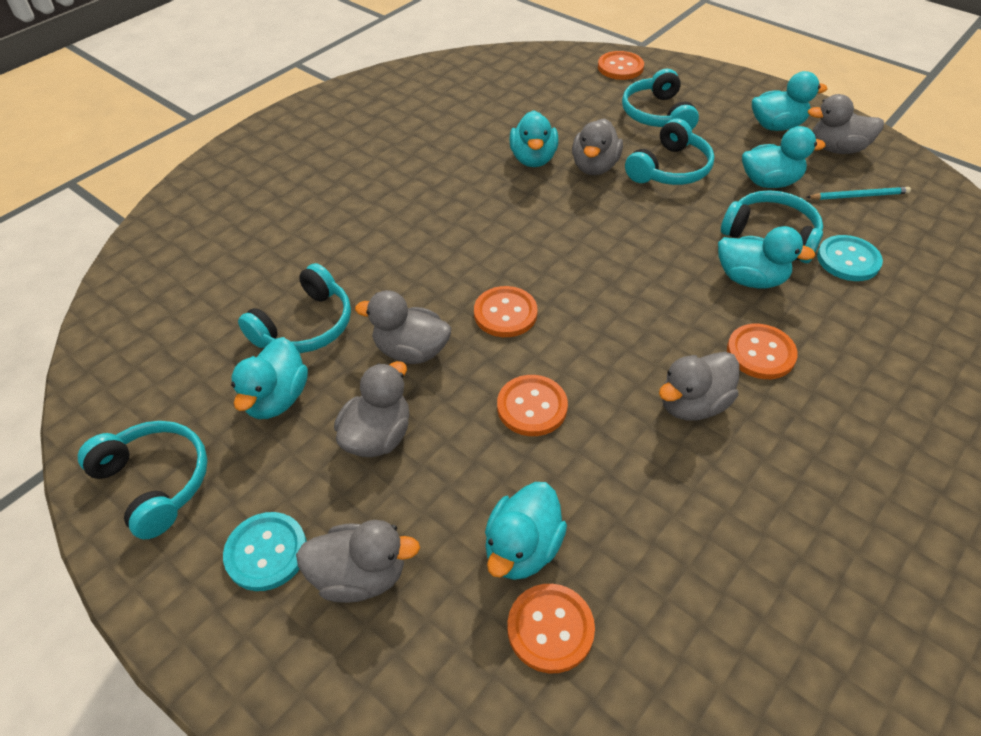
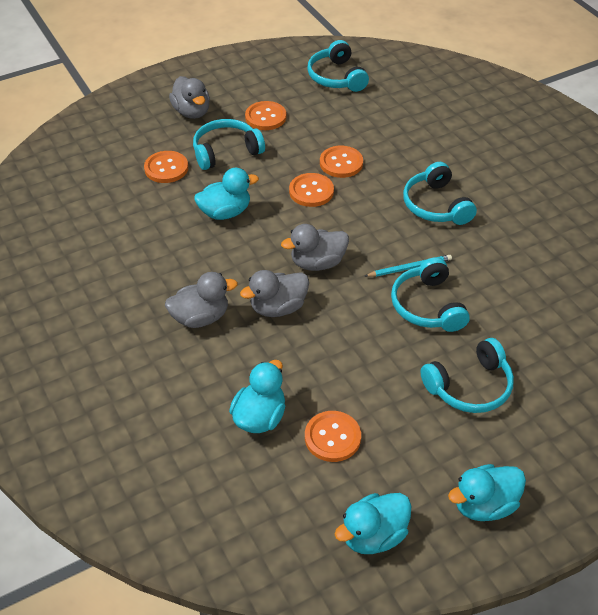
grey duck: [296,520,420,603] [334,361,409,457] [355,290,451,364] [572,118,623,175] [659,352,740,420] [808,94,884,154] = 6 -> [165,272,238,328] [169,76,210,119] [240,270,309,317] [281,224,349,271] = 4
turquoise button: [223,512,307,591] [817,235,883,281] = 2 -> none = 0
turquoise duck: [231,337,308,419] [485,482,567,580] [509,110,558,167] [718,226,816,288] [742,126,826,188] [752,71,827,131] = 6 -> [194,168,259,220] [229,360,285,433] [335,493,411,554] [448,464,526,521] = 4

